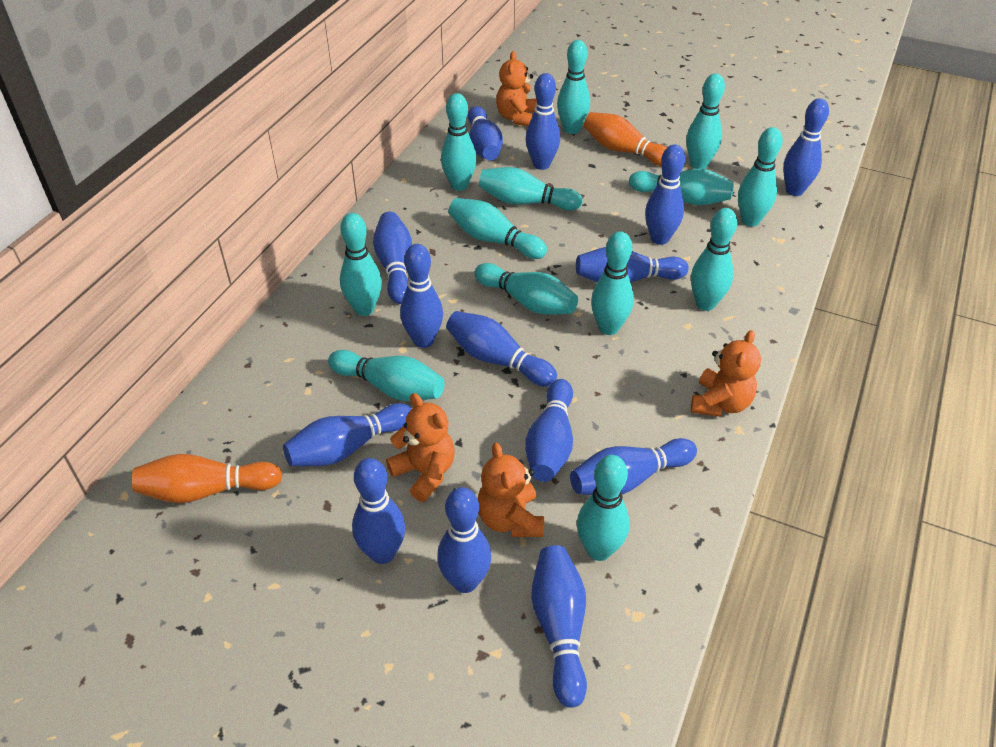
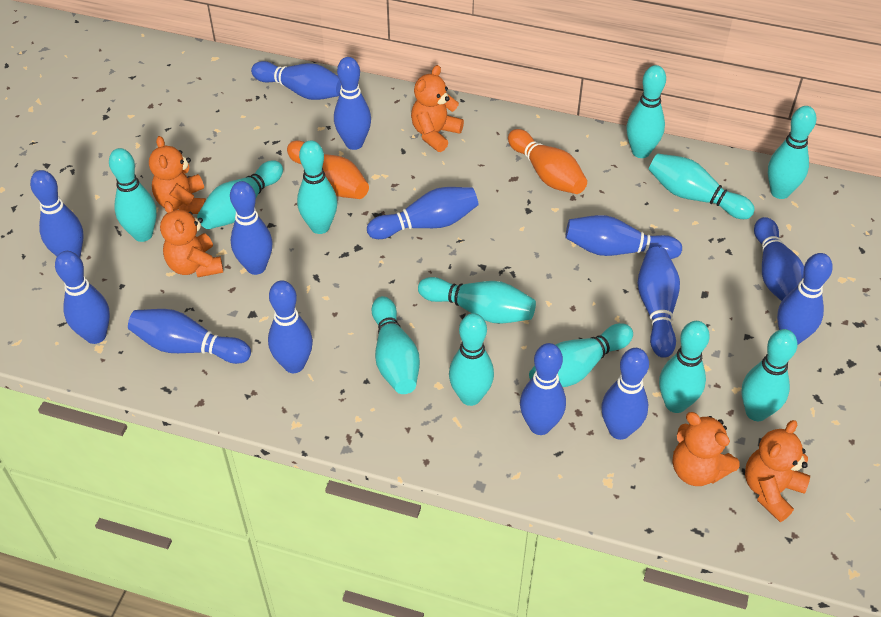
orange teddy bear: [386,393,455,502] [478,443,544,537] [496,51,537,126] [691,330,761,417] = 4 -> [149,136,206,214] [160,201,223,277] [411,65,464,152] [672,412,740,486] [745,420,810,522] = 5
turquoise bowling pin: [328,350,445,401] [340,213,382,316] [441,93,477,191] [448,198,547,259] [474,263,578,315] [479,167,582,210] [557,40,590,134] [577,455,630,561] [591,231,634,335] [629,169,734,205] [686,74,725,169] [691,208,737,311] [738,127,783,227] = 13 -> [109,148,157,242] [197,160,283,229] [297,140,337,234] [371,296,420,394] [418,277,536,323] [449,313,494,406] [529,323,633,387] [626,65,666,158] [649,153,755,219] [659,321,710,413] [741,329,797,421] [768,106,816,199] = 12

